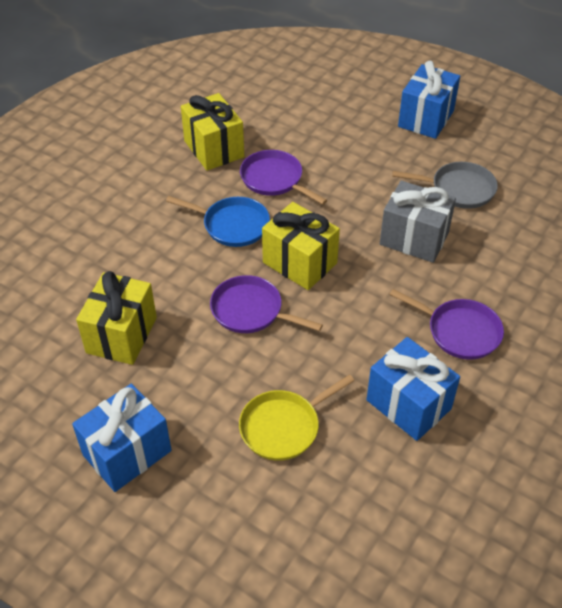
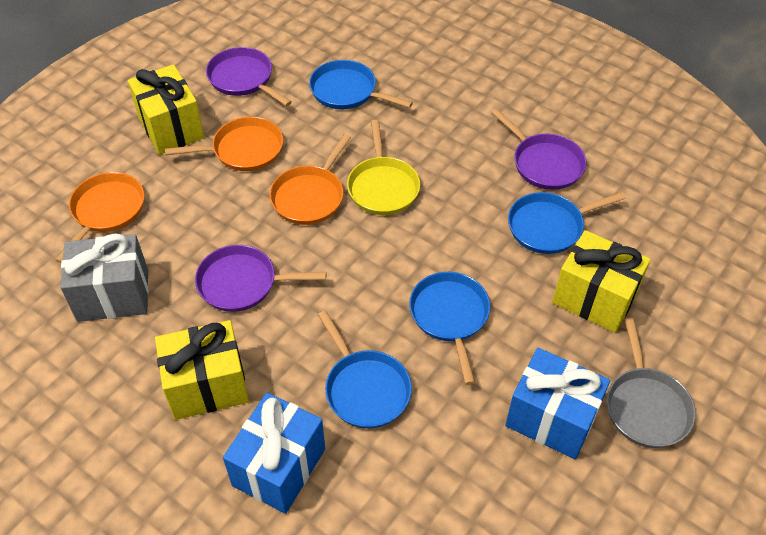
blue gift: [72,384,171,492] [367,337,460,441] [398,61,460,139] = 3 -> [223,393,325,514] [505,348,610,459] = 2
blue pan: [166,196,270,247] = 1 -> [309,60,413,109] [318,311,412,429] [409,272,490,385] [508,192,626,254] = 4
orange pan: none = 0 -> [55,172,145,263] [165,117,283,171] [269,134,351,225] = 3

